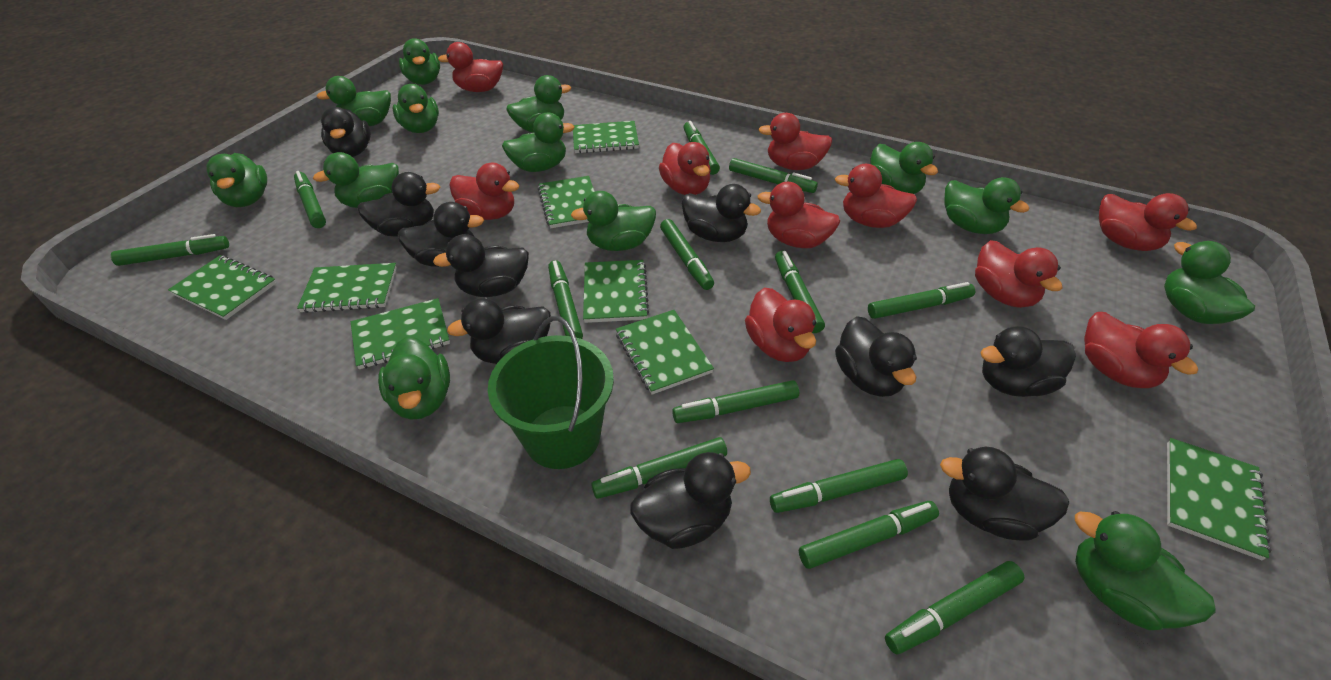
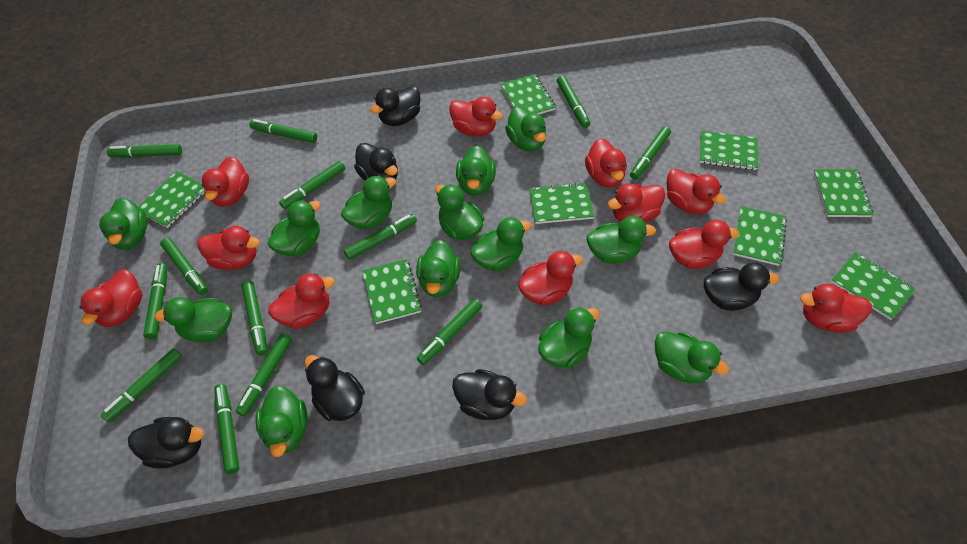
black duck: [321,107,371,157] [357,172,440,236] [398,202,484,267] [433,234,529,297] [447,298,551,364] [630,452,751,549] [682,184,761,242] [835,316,917,397] [940,447,1069,541] [980,326,1076,397] = 10 -> [128,417,204,469] [305,355,365,421] [354,143,398,181] [371,86,421,126] [452,369,527,420] [704,262,779,311] = 6
green bucket: [488,316,614,469] = 1 -> none = 0
red duck: [438,42,503,92] [449,163,519,220] [659,142,711,195] [745,288,816,362] [758,113,832,170] [758,182,840,248] [835,164,917,228] [975,240,1062,308] [1084,312,1198,388] [1099,193,1197,251] = 10 -> [80,269,142,327] [197,226,260,270] [202,156,249,207] [268,273,335,329] [449,97,503,136] [518,251,583,306] [585,138,627,187] [608,183,665,223] [667,169,726,214] [669,220,739,269] [800,284,872,333] = 11

